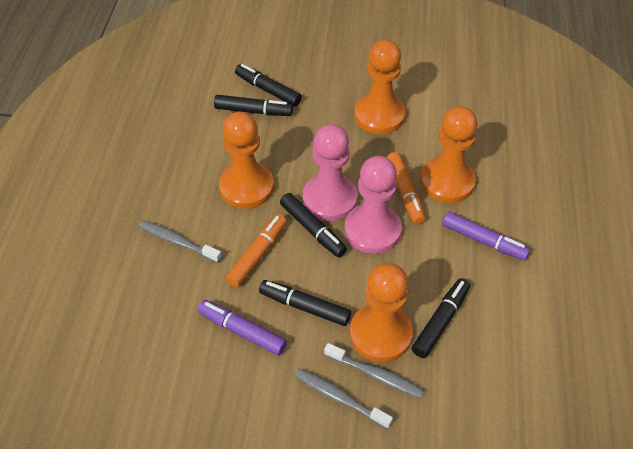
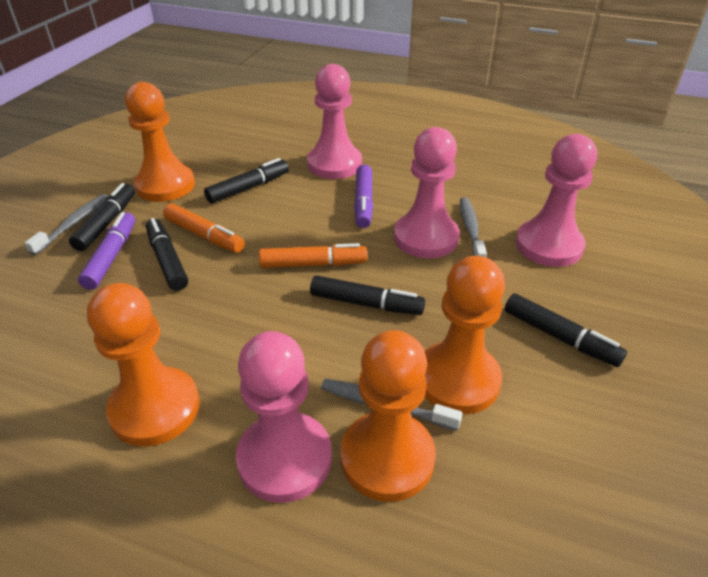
pink pawn: [302,124,358,221] [345,156,402,254] = 2 -> [236,331,332,503] [307,64,362,179] [394,127,460,258] [516,134,597,267] = 4

